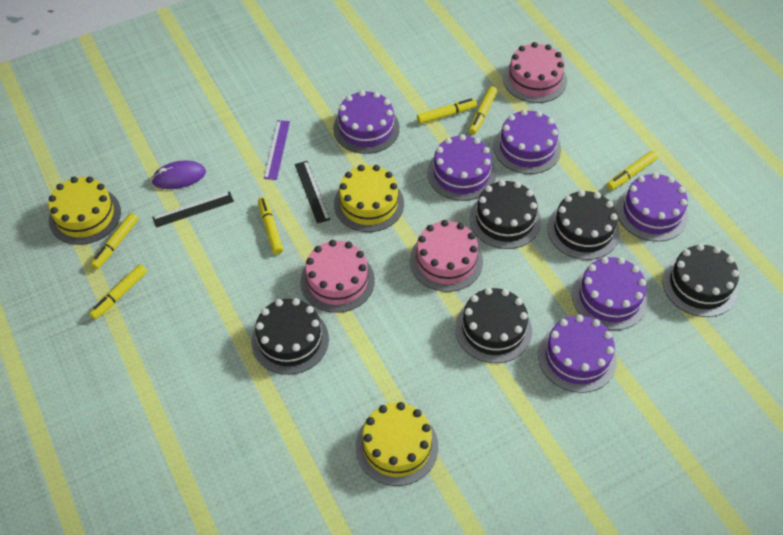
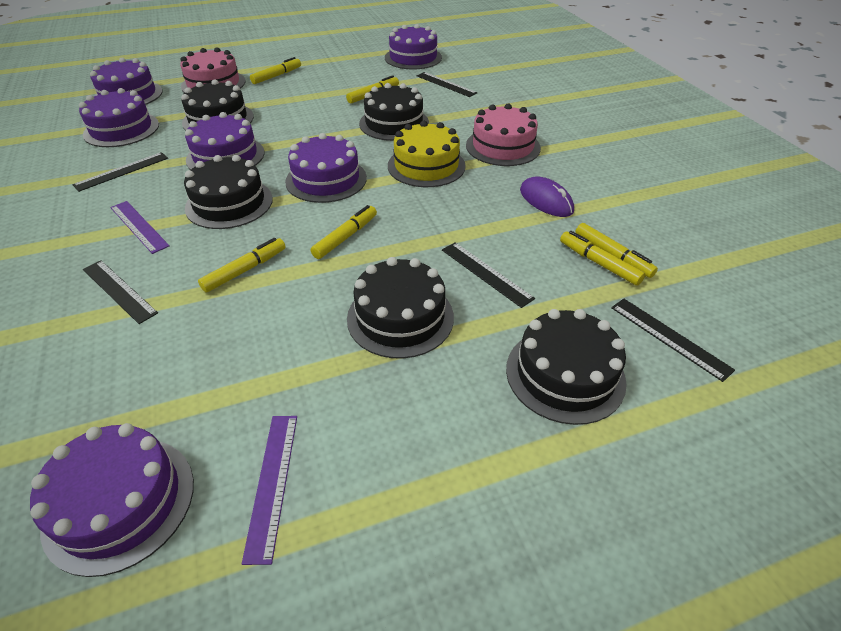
black ruler: [152,191,234,228] [295,161,330,224] = 2 -> [73,152,168,192] [83,260,158,324] [416,72,477,97] [442,242,535,308] [611,299,735,382] = 5
pink cake: [300,240,375,313] [410,220,483,292] [503,42,567,103] = 3 -> [180,47,246,93] [466,103,541,166] = 2
purple ruler: [264,120,290,180] = 1 -> [110,201,170,254] [242,416,297,565] = 2
yellow cake: [48,177,121,245] [334,165,404,232] [356,402,438,486] = 3 -> [388,121,466,187] = 1

